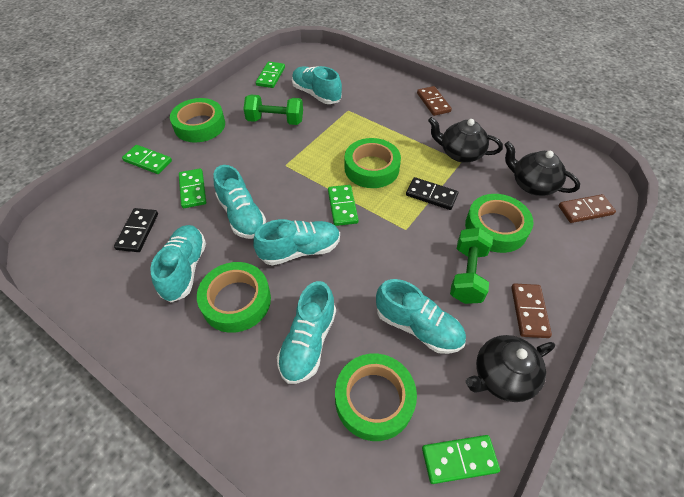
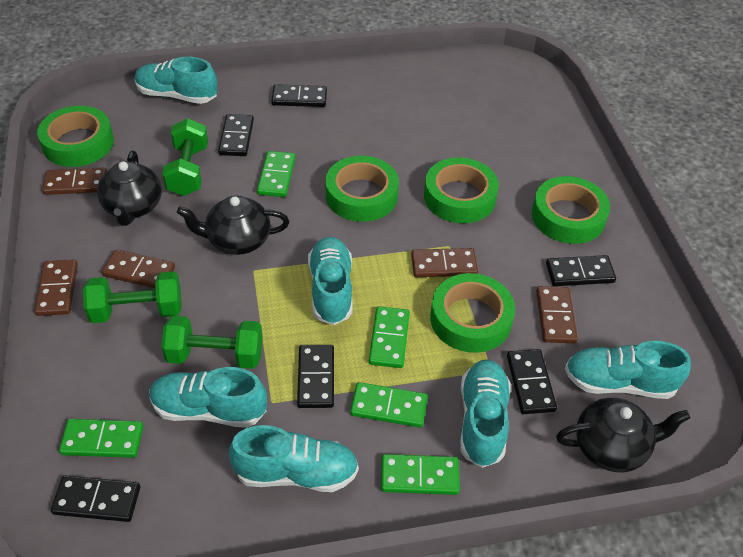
black domino: [114,208,158,252] [406,177,458,210] = 2 -> [51,475,140,522] [218,114,254,156] [271,84,327,107] [297,345,334,408] [507,349,557,414] [546,255,616,286] = 6
brown domino: [417,86,452,116] [511,283,552,338] [559,194,616,223] = 3 -> [34,259,78,316] [42,167,107,195] [102,249,175,289] [411,248,478,277] [536,286,578,343] = 5
green dumbbell: [243,95,303,125] [450,228,493,304] = 2 -> [83,271,182,323] [161,316,263,369] [162,118,208,196] = 3

